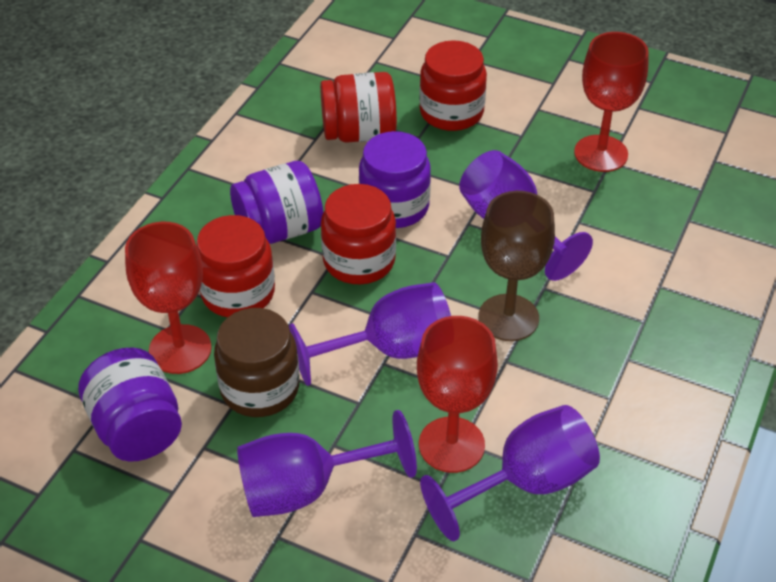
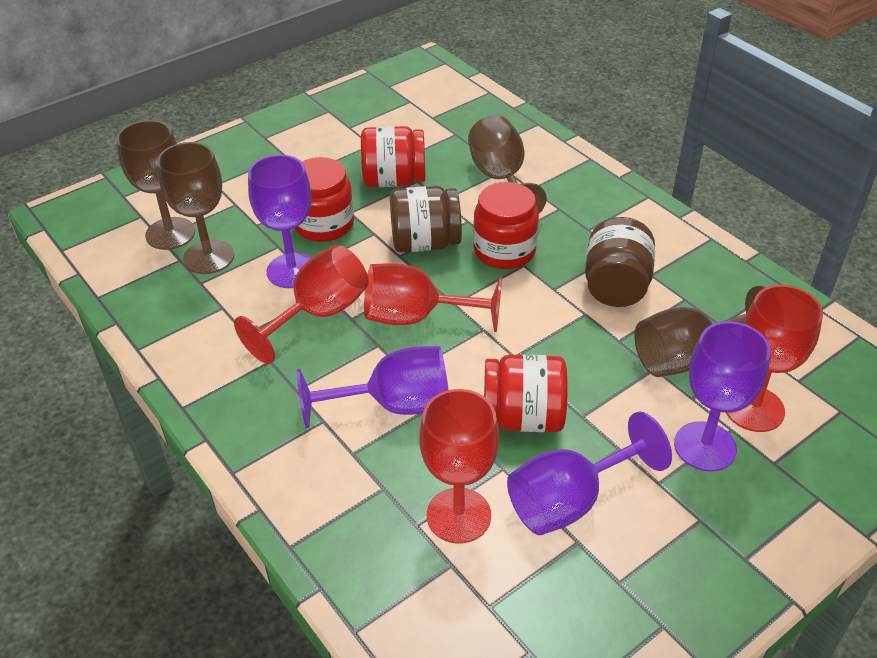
brown goblet: [478,191,555,341] = 1 -> [116,120,195,250] [157,142,234,274] [468,115,547,213] [634,286,766,377] = 4
brown jar: [214,308,299,417] = 1 -> [390,186,462,253] [585,217,655,307] = 2
purple jar: [78,348,182,462] [230,161,323,244] [359,131,431,228] = 3 -> none = 0
red goblet: [125,222,211,374] [417,316,498,473] [574,32,649,172] = 3 -> [234,245,367,364] [364,263,502,332] [419,389,499,544] [726,285,823,432] = 4

